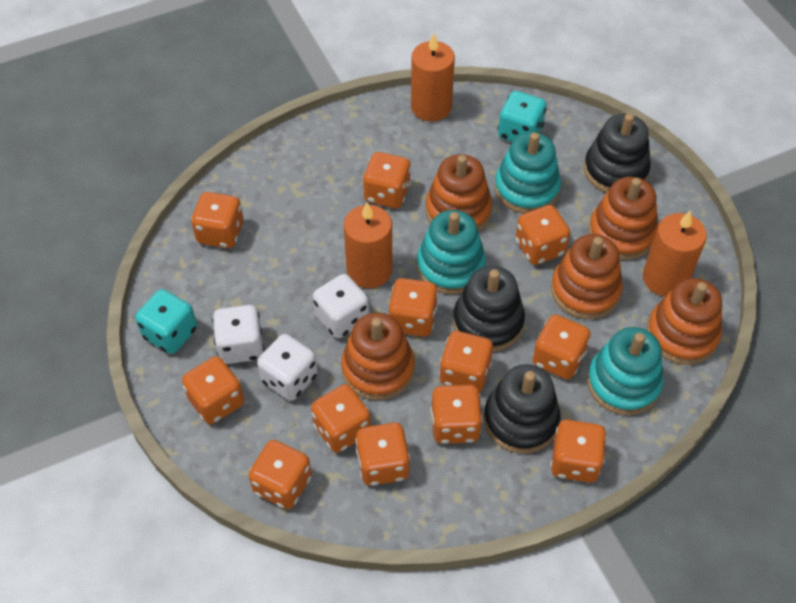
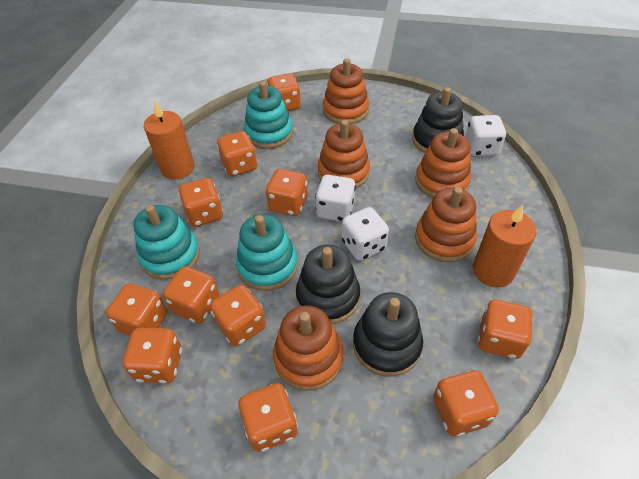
orange candle: [344,202,392,288] [411,34,455,121] [643,211,707,297] = 3 -> [144,100,194,180] [473,205,537,287] = 2
orange dice: [182,356,244,424] [191,192,243,248] [249,440,312,509] [311,384,371,453] [355,423,410,486] [363,152,411,208] [389,278,438,337] [431,385,483,444] [439,331,493,393] [515,205,570,265] [533,315,591,379] [550,420,607,483] = 12 -> [106,283,167,336] [123,328,182,383] [163,266,220,324] [178,178,223,227] [210,285,266,346] [217,131,257,177] [239,383,298,452] [266,169,308,216] [267,73,301,111] [433,370,499,436] [478,299,533,359] = 11
turquoise dice: [135,289,197,354] [498,91,547,142] = 2 -> none = 0

